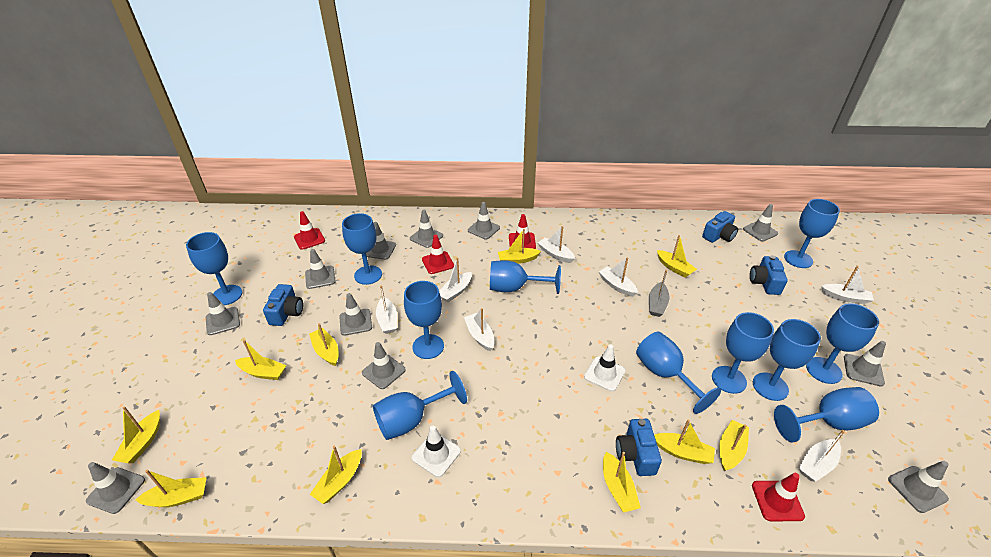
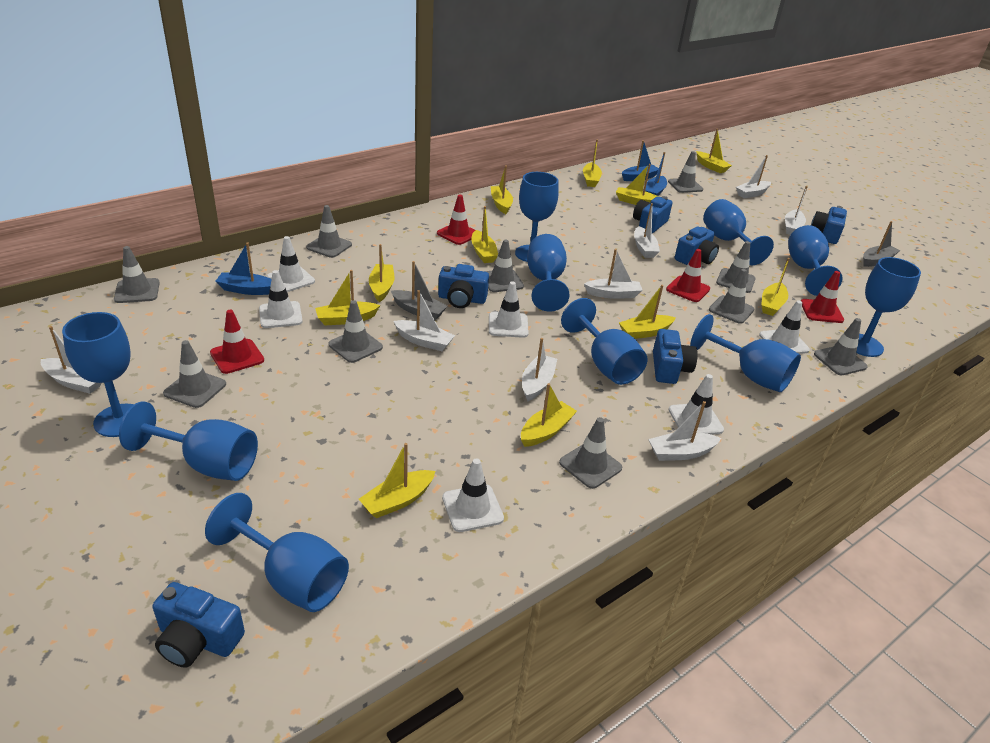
blue boat: none = 0 -> [215,242,272,295] [622,140,659,181] [645,152,667,196] = 3
blue camera: [263,284,303,326] [616,419,662,476] [702,211,738,243] [750,255,788,295] = 4 -> [152,582,245,668] [438,264,489,308] [633,196,672,233] [653,329,698,384] [675,226,719,265] [811,206,847,244] = 6
blue goblet: [186,232,242,305] [342,213,382,285] [373,371,467,440] [404,281,444,359] [490,260,561,294] [636,331,721,414] [712,312,774,394] [753,319,821,401] [774,387,879,443] [784,199,840,268] [806,303,879,384] = 11 -> [62,312,134,437] [119,401,258,481] [205,493,349,612] [515,172,559,262] [527,234,570,312] [561,298,647,385] [690,314,801,392] [703,199,774,265] [788,225,843,296] [856,257,921,357] = 10
grey boat: [649,270,670,317] = 1 -> [391,261,447,320] [863,221,900,267] = 2
grey traffic cone: [86,462,145,514] [206,292,240,335] [305,249,335,289] [339,293,372,336] [362,342,406,389] [366,222,396,260] [410,210,443,248] [468,202,500,239] [743,204,778,242] [844,341,886,387] [888,461,949,513] = 11 -> [114,246,160,303] [163,340,226,408] [306,205,352,258] [328,300,383,363] [484,239,524,292] [559,417,622,489] [668,151,703,193] [709,269,754,324] [716,241,756,293] [814,318,868,375] = 10
white boat: [376,285,397,334] [439,258,472,302] [464,308,494,351] [538,226,575,263] [599,257,638,297] [799,430,845,482] [821,266,874,304] = 7 -> [41,326,102,394] [394,290,455,351] [522,338,557,401] [584,249,643,299] [634,203,660,258] [648,401,721,461] [736,155,771,199] [785,186,808,235] = 8
white traffic cone: [412,426,461,477] [584,344,626,392] = 2 -> [259,270,303,328] [267,236,315,292] [442,458,504,532] [489,281,529,338] [669,374,724,435] [759,300,810,354] = 6
yellow boat: [112,406,160,463] [135,470,207,507] [235,340,286,380] [309,323,339,366] [310,446,362,504] [498,229,541,264] [603,452,641,513] [654,419,715,464] [657,235,697,278] [719,420,749,471] = 10 -> [315,270,380,325] [359,443,435,518] [369,244,395,302] [471,206,498,263] [491,165,513,214] [521,383,577,447] [583,139,602,187] [616,164,659,205] [619,285,676,339] [696,129,732,173] [761,258,790,316] = 11

